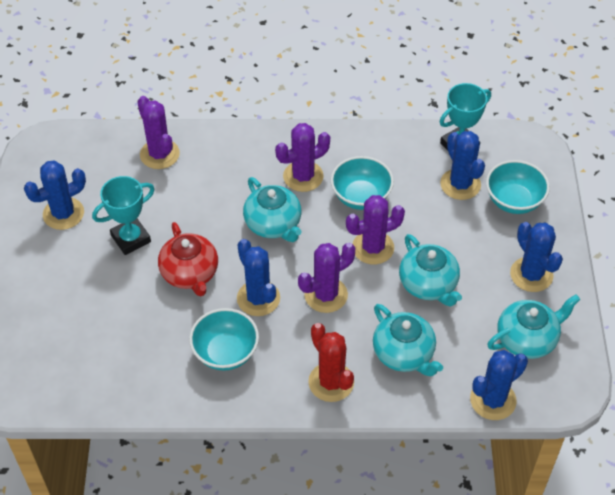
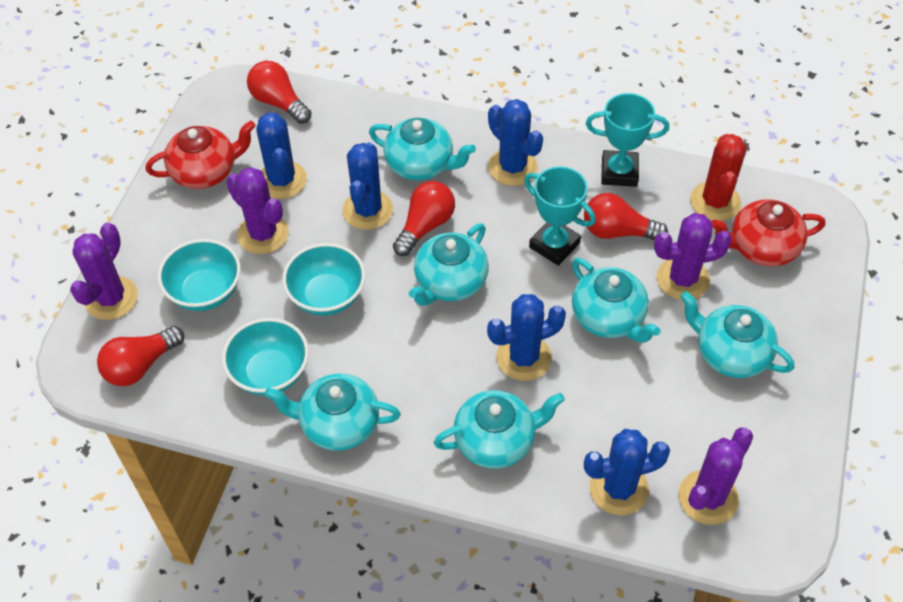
red light bulb: none = 0 -> [97,326,184,386] [247,61,312,124] [393,181,455,256] [584,193,668,240] = 4
red teapot: [158,222,218,296] = 1 -> [146,120,256,189] [712,199,825,267] = 2
turquoise teapot: [243,177,302,242] [373,304,443,376] [399,234,462,307] [487,294,580,359] = 4 -> [264,373,401,451] [369,118,476,180] [409,223,489,306] [434,390,565,469] [572,258,661,343] [680,291,794,378] = 6

